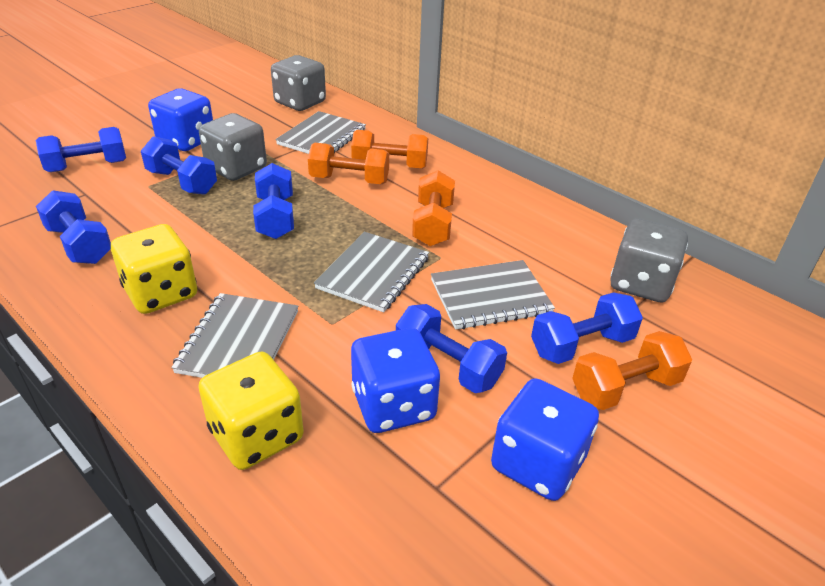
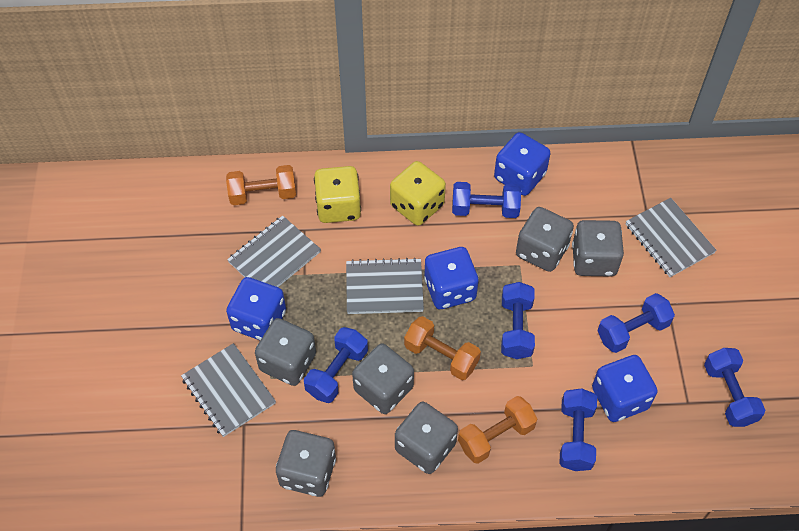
blue dice: [148,88,213,151] [351,328,440,433] [491,378,599,501] = 3 -> [226,277,286,340] [424,247,478,309] [494,132,551,196] [592,355,658,422] = 4
grey dice: [199,113,267,181] [271,55,326,111] [610,219,688,302] = 3 -> [255,318,316,386] [276,430,336,497] [352,344,414,414] [395,402,458,474] [516,207,574,272] [572,220,624,277] = 6
orange dumbbell: [308,142,389,184] [351,130,428,169] [412,170,455,246] [572,331,692,410] = 4 -> [226,165,296,205] [404,316,481,380] [458,396,537,464] = 3

